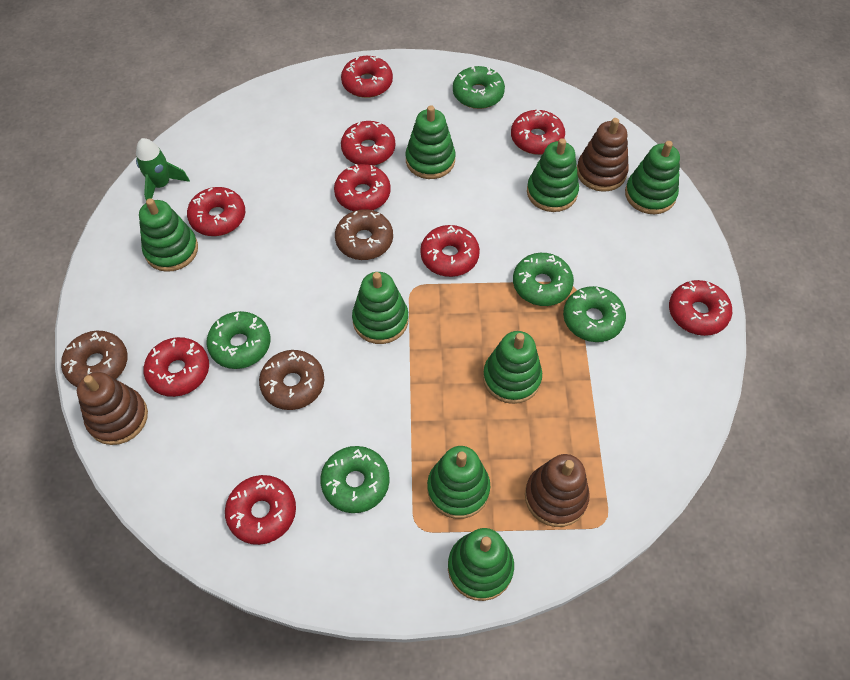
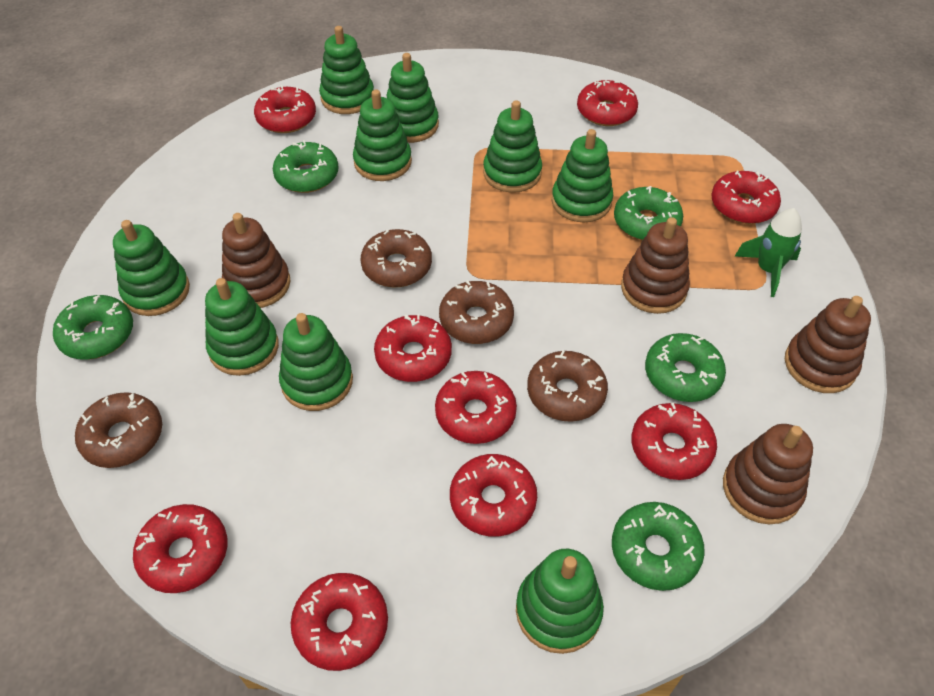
brown donut: [61,331,128,387] [259,350,324,410] [335,209,393,260] = 3 -> [75,392,162,468] [361,229,432,287] [439,280,514,344] [527,350,608,422] = 4
brown stacking toy: [77,372,148,445] [525,454,590,527] [577,118,629,192] = 3 -> [222,213,290,308] [621,217,690,314] [723,424,813,524] [785,296,871,393] = 4
green stacking toy: [139,198,198,272] [352,272,409,344] [406,105,455,179] [427,446,490,519] [448,528,514,601] [483,331,542,404] [527,138,579,212] [625,141,680,214] = 8 -> [113,220,190,316] [205,278,279,376] [279,313,353,411] [319,26,374,114] [353,90,412,181] [387,53,439,143] [483,100,542,193] [516,549,604,654] [552,129,613,222] = 9

